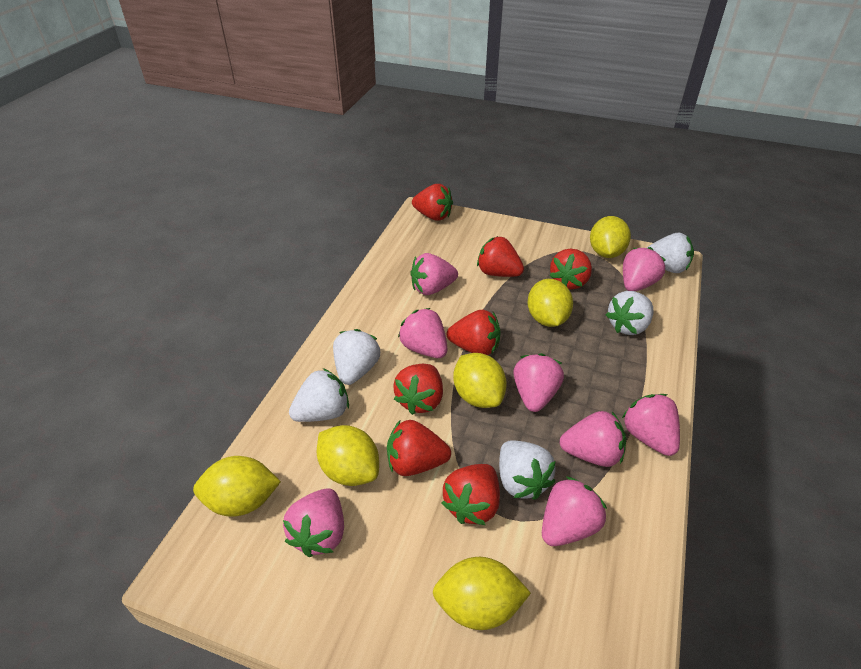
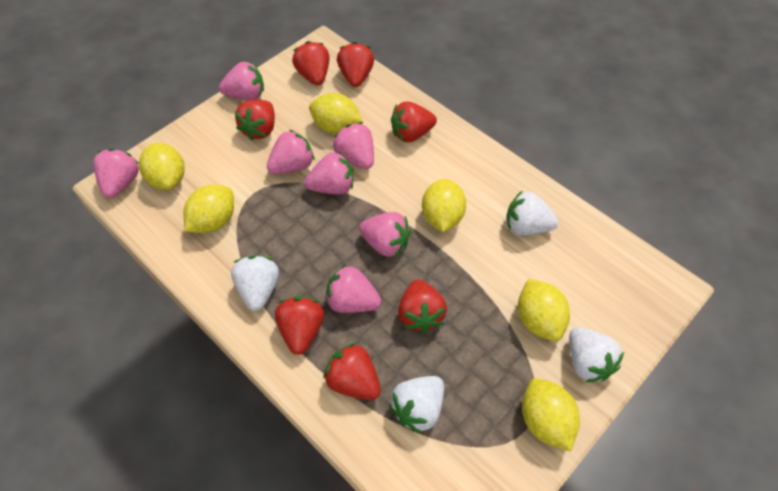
pink strawberry: [283,488,344,557] [398,308,447,358] [410,253,458,295] [513,353,564,412] [542,476,607,546] [559,411,626,467] [622,394,680,456] [623,247,666,291] = 8 -> [94,148,139,198] [219,62,264,101] [267,130,314,174] [304,152,353,194] [326,265,381,313] [333,122,374,169] [359,212,411,257] = 7
white strawberry: [289,368,349,422] [333,329,380,385] [499,440,555,500] [606,291,653,335] [647,233,694,273] = 5 -> [231,255,279,311] [389,376,444,434] [506,190,558,236] [569,327,624,382] = 4

